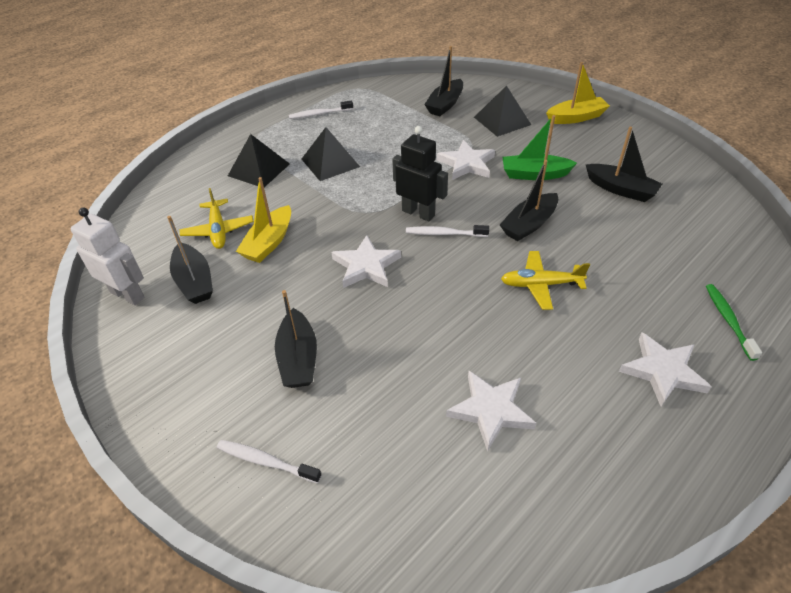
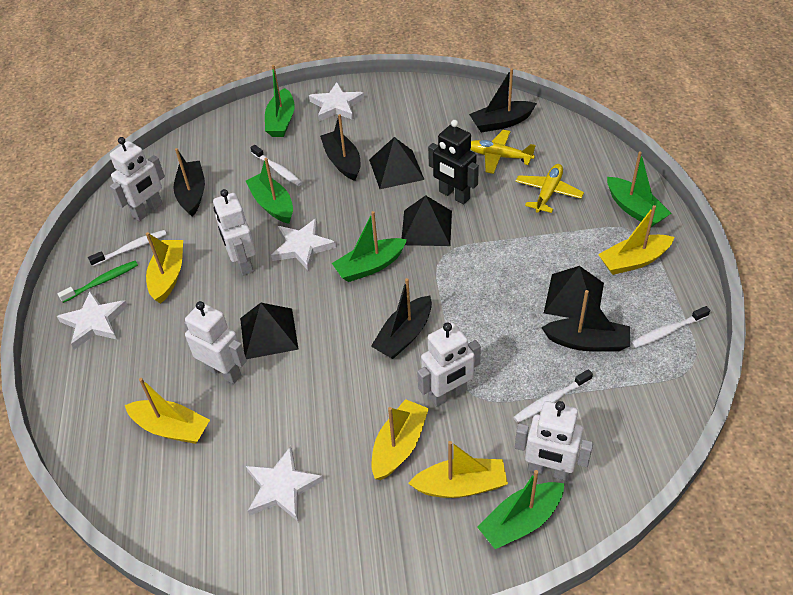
black pyramid: [228,134,290,187] [302,127,360,181] [474,86,531,137] = 3 -> [240,303,299,359] [369,137,424,189] [402,195,452,246] [544,266,604,318] = 4
green boat: [502,115,577,180] = 1 -> [246,158,293,224] [265,65,295,137] [332,211,407,282] [477,470,564,549] [607,151,671,227] = 5
white robot: [70,207,144,305] = 1 -> [110,137,165,221] [184,301,247,384] [213,189,256,276] [417,322,481,407] [515,401,593,481] = 5
white toothbrush: [217,440,322,483] [289,101,353,119] [406,225,489,237] = 3 -> [88,230,167,266] [251,145,302,186] [513,369,593,423] [631,306,710,348] = 4
yellow boat: [236,177,291,263] [546,62,610,124] = 2 -> [125,378,210,444] [146,232,183,304] [371,399,429,480] [408,441,508,498] [598,205,674,275] = 5

